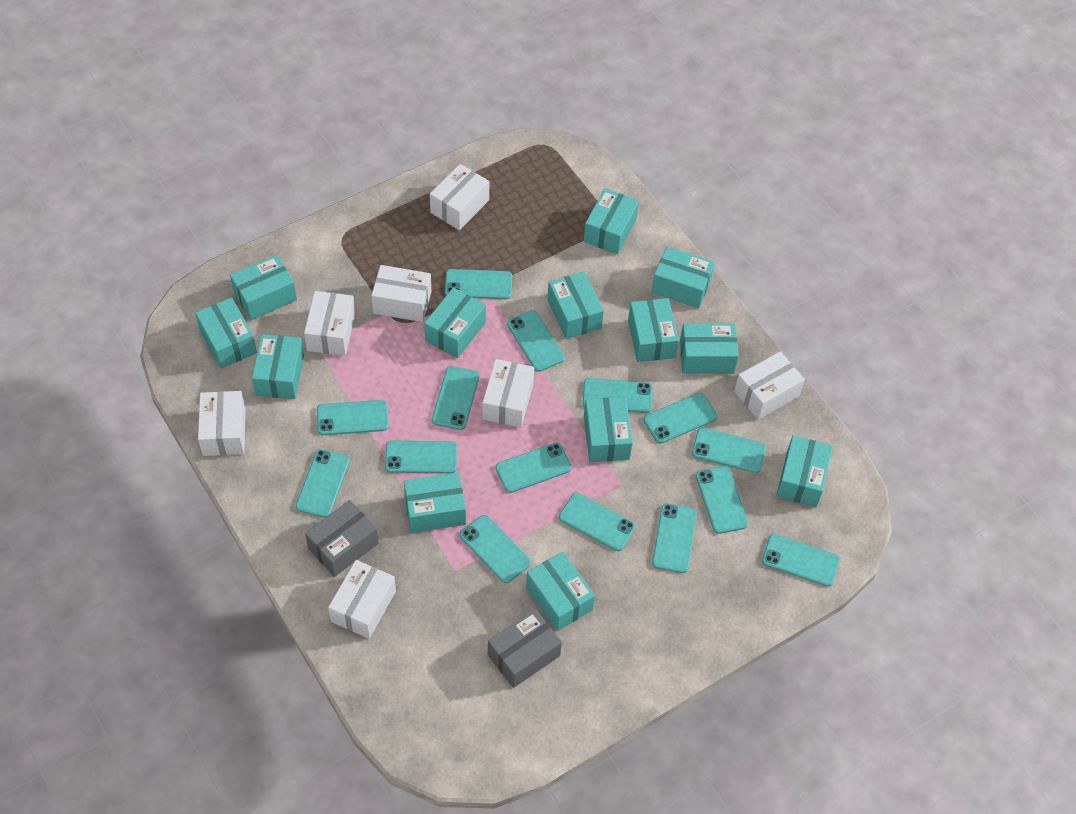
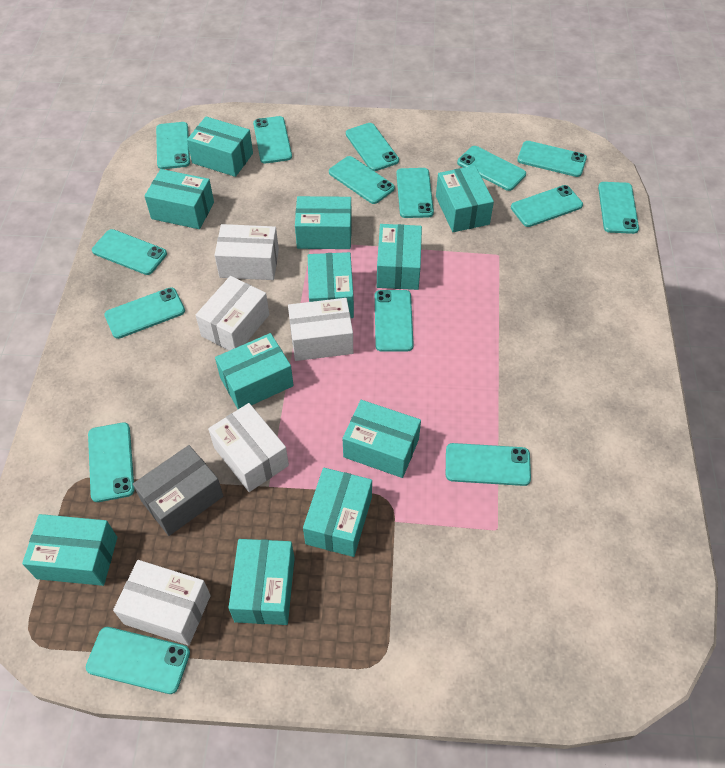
grey box: [305,500,378,577] [488,609,562,688] = 2 -> [133,445,223,536] = 1
turquoise box: [195,298,257,368] [230,255,297,321] [252,334,304,399] [404,473,466,533] [424,288,486,358] [526,552,595,631] [547,271,604,339] [584,188,639,254] [584,397,633,462] [628,298,679,362] [651,246,715,308] [680,323,739,374] [776,435,833,507] = 13 -> [22,514,117,586] [144,169,214,229] [187,117,253,177] [215,333,294,409] [228,539,295,625] [295,196,352,249] [303,468,372,557] [308,252,354,318] [343,400,421,478] [377,224,422,290] [436,166,494,232] = 11
white box: [198,391,246,456] [304,291,355,356] [328,560,396,639] [371,265,431,322] [430,164,489,230] [482,359,534,428] [734,351,805,420] = 7 -> [113,560,211,646] [196,276,269,351] [208,403,289,492] [214,224,279,280] [288,298,353,361] = 5

